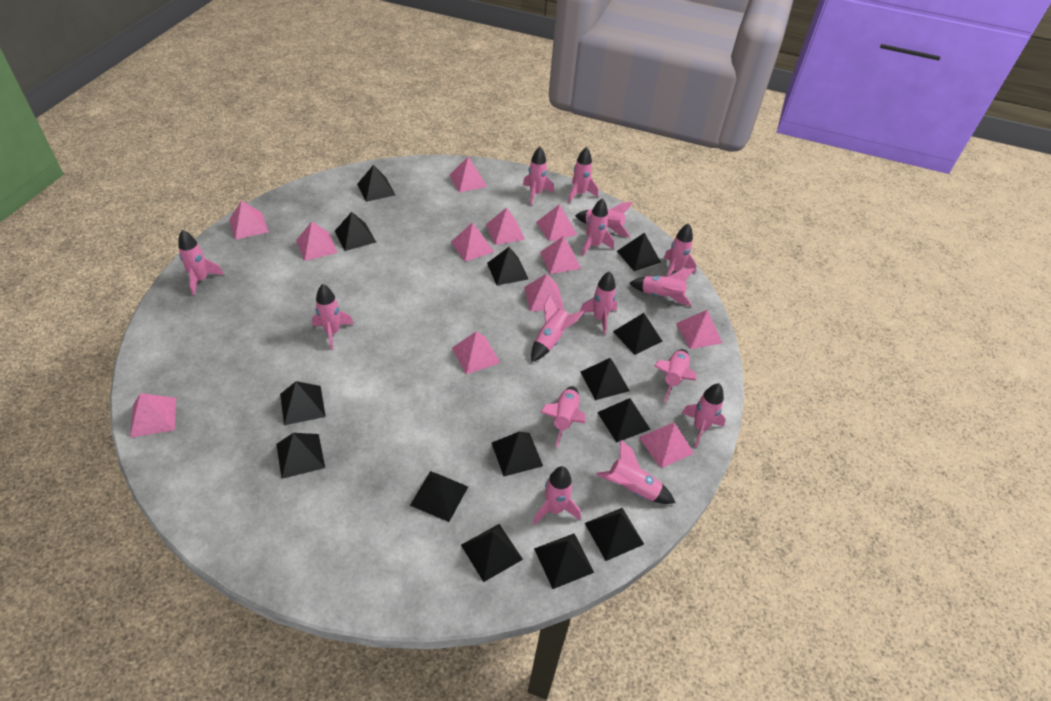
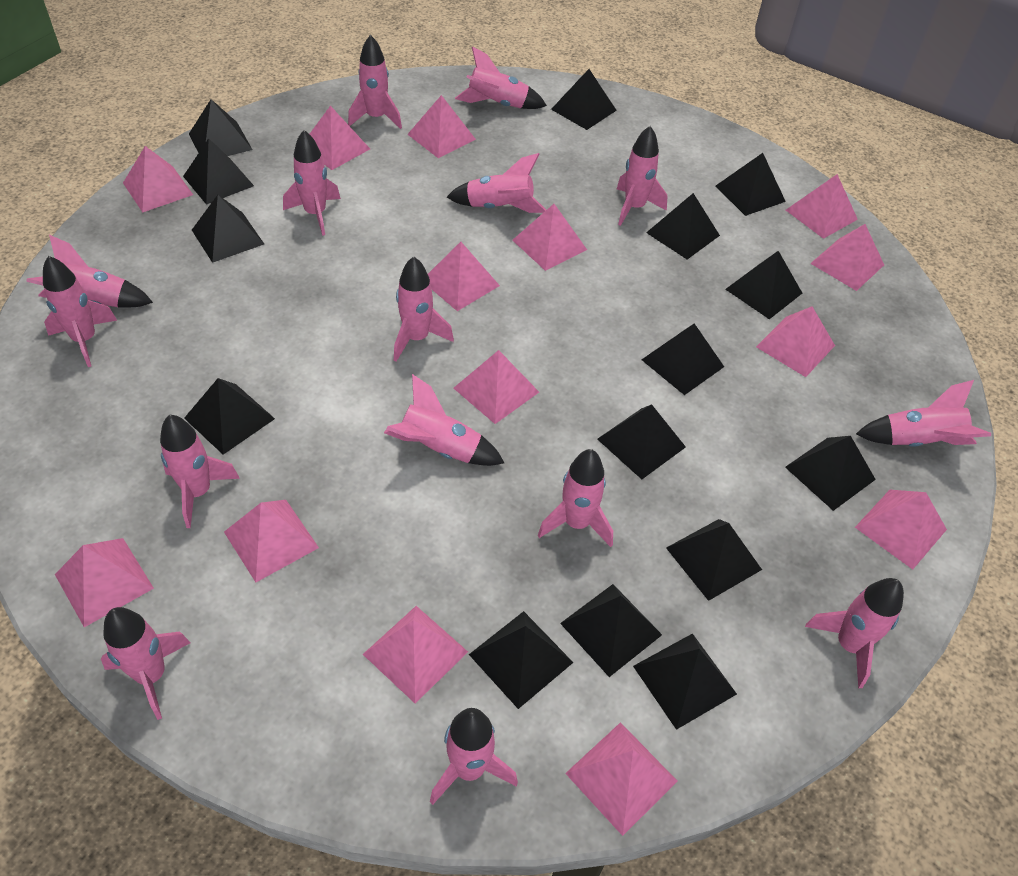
black pyramid: [276,433,325,479] [280,381,326,425] [335,212,376,251] [357,165,395,202] [410,471,468,522] [461,524,523,582] [487,247,529,285] [492,432,543,476] [534,533,594,589] [581,358,630,400] [585,508,644,561] [597,398,651,443] [613,313,663,355] [617,233,661,271] = 14 -> [183,138,254,205] [184,378,275,455] [189,99,252,156] [192,195,264,263] [469,611,573,709] [551,69,617,130] [560,584,662,677] [597,404,686,479] [633,633,737,730] [641,323,724,395] [646,193,720,259] [666,519,762,601] [716,153,786,216] [725,251,802,319] [785,436,876,511] = 15
pink pyramid: [130,393,176,438] [229,201,269,240] [296,221,338,261] [449,157,487,193] [451,222,494,262] [452,331,500,374] [486,207,525,245] [524,274,564,312] [536,204,577,242] [540,236,581,274] [639,423,694,468] [676,309,722,349] = 12 -> [55,538,154,627] [123,146,193,213] [224,500,319,582] [310,106,370,170] [363,606,468,703] [407,95,476,158] [428,242,500,311] [454,350,539,424] [512,204,587,271] [565,722,677,836] [756,307,835,377] [786,174,858,239] [810,224,884,291] [855,490,947,570] = 14

